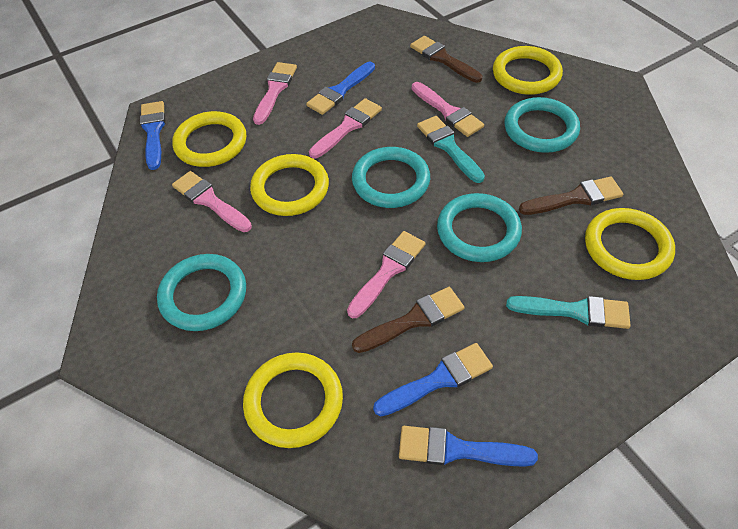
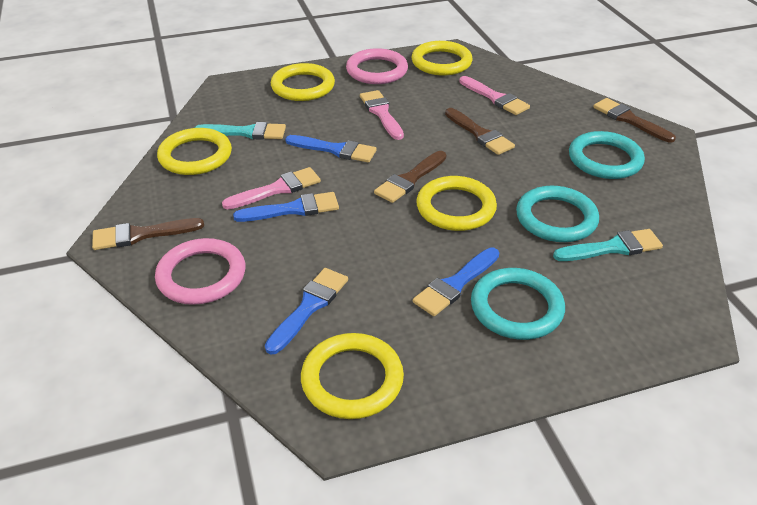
brown brush: [352,287,464,353] [410,36,482,83] [519,177,623,215] = 3 -> [92,218,204,250] [374,151,446,203] [445,108,515,155] [593,98,676,143] = 4
pink brush: [172,171,252,232] [253,62,297,125] [309,98,382,158] [347,231,425,318] [412,82,484,137] = 5 -> [222,167,321,209] [360,90,404,140] [459,76,530,115] = 3
pink ring: none = 0 -> [155,238,245,305] [346,48,408,84] = 2
turquoise ring: [157,254,246,331] [352,147,430,208] [437,193,522,262] [504,97,580,153] = 4 -> [471,268,565,340] [516,186,599,242] [569,131,645,179] = 3

